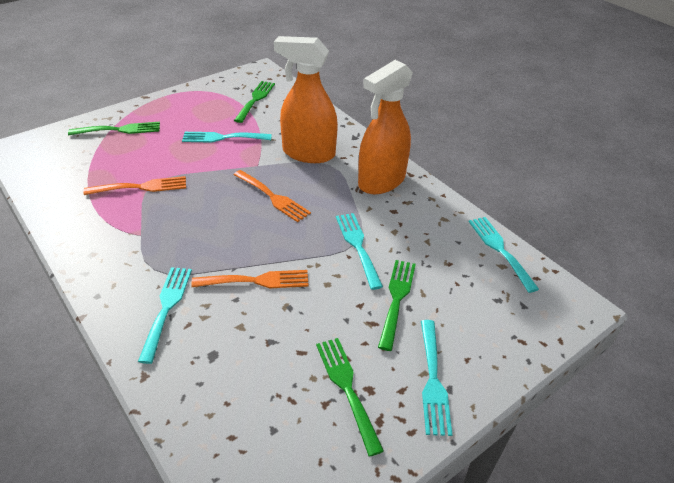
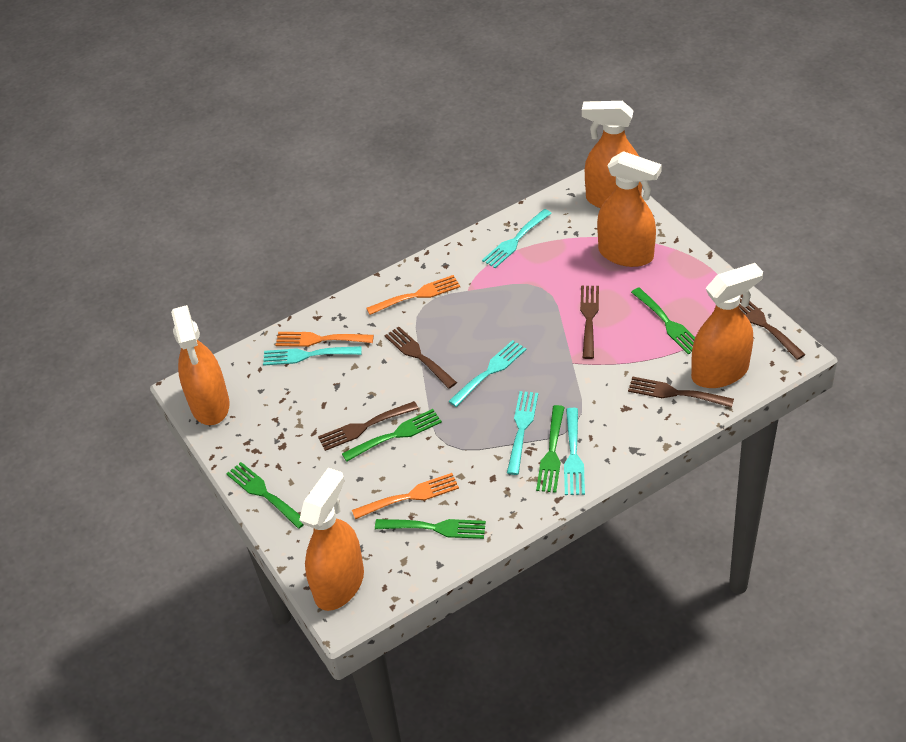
brown fork: none = 0 -> [318,401,419,451] [384,326,457,389] [580,286,599,359] [628,376,734,408] [738,294,806,360] = 5
green fork: [68,122,160,135] [234,81,275,123] [316,338,384,456] [378,260,416,351] = 4 -> [226,462,304,529] [342,409,442,462] [375,519,486,539] [536,405,565,493] [631,288,695,354] = 5
orange spray bottle: [274,36,338,163] [358,60,413,194] = 2 -> [171,305,230,425] [299,468,364,611] [582,101,642,208] [597,151,662,267] [691,263,763,388] = 5

